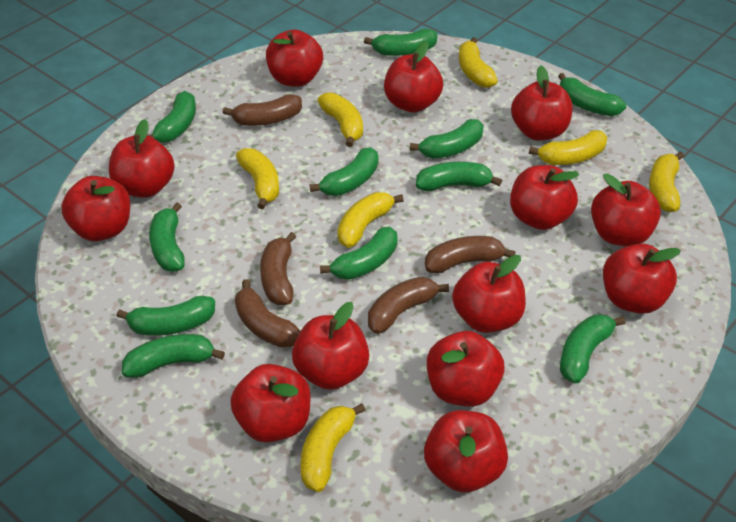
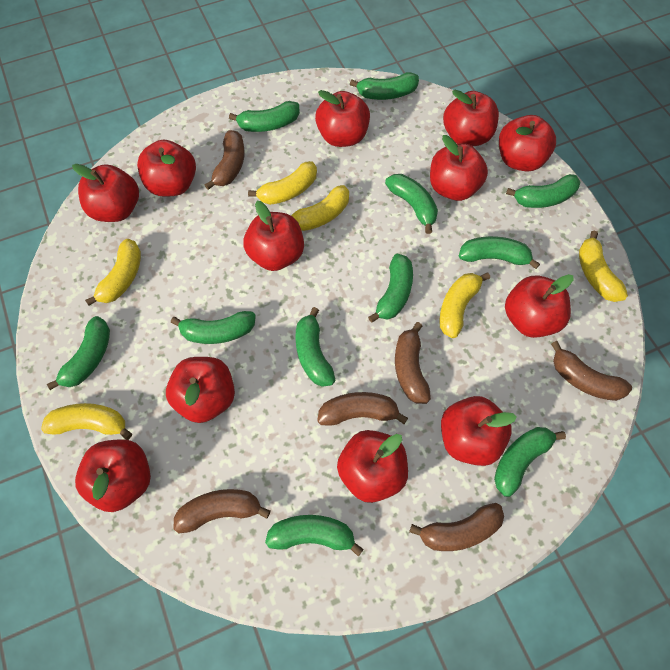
brown banana: [223,94,302,126] [235,279,300,348] [260,232,296,305] [368,277,449,334] [425,236,515,274] = 5 -> [174,489,271,533] [205,130,245,190] [317,392,408,426] [395,322,431,404] [409,503,504,551] [551,341,632,401] = 6
red apple: [61,176,131,241] [109,119,175,198] [231,364,311,443] [266,30,323,87] [292,302,369,390] [384,41,443,113] [424,410,508,493] [427,331,505,407] [452,255,526,333] [510,165,579,230] [511,66,572,140] [591,174,661,246] [603,244,681,314] = 13 -> [72,164,139,222] [75,439,151,512] [137,140,196,197] [166,357,235,423] [243,201,304,271] [315,90,370,147] [337,430,408,503] [430,135,488,201] [441,396,517,466] [443,90,499,146] [499,115,556,171] [505,274,573,338] = 12
yellow banana: [236,148,279,209] [301,403,366,492] [317,93,363,147] [337,192,404,248] [459,37,498,88] [529,130,608,165] [649,151,684,212] = 7 -> [41,403,132,440] [85,239,141,306] [248,161,317,205] [291,185,349,231] [439,272,490,338] [579,231,628,302] = 6

